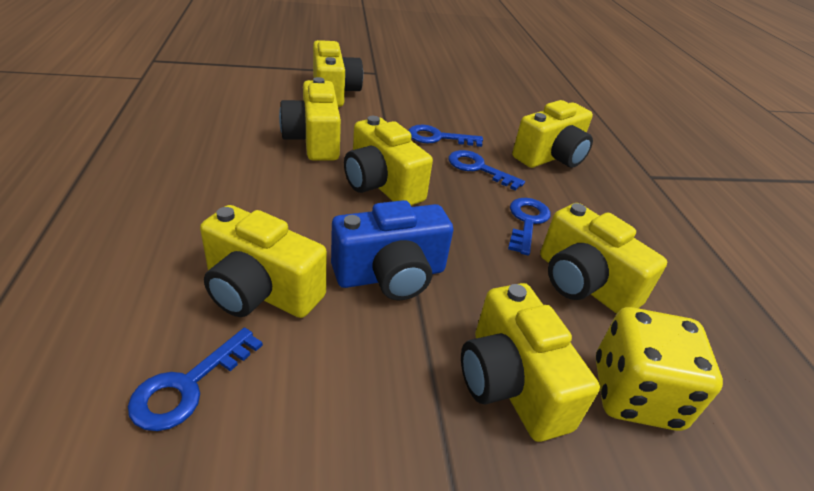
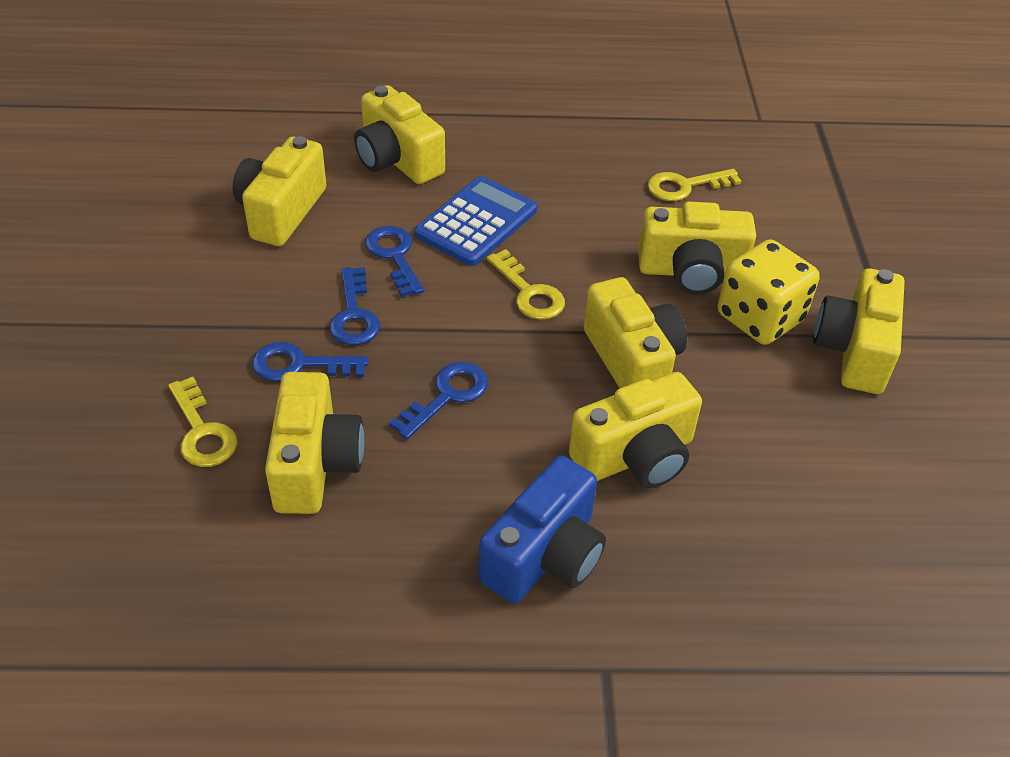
blue calculator: none = 0 -> [415,176,537,266] = 1
yellow key: none = 0 -> [168,377,237,467] [487,249,565,320] [648,169,741,201] = 3

